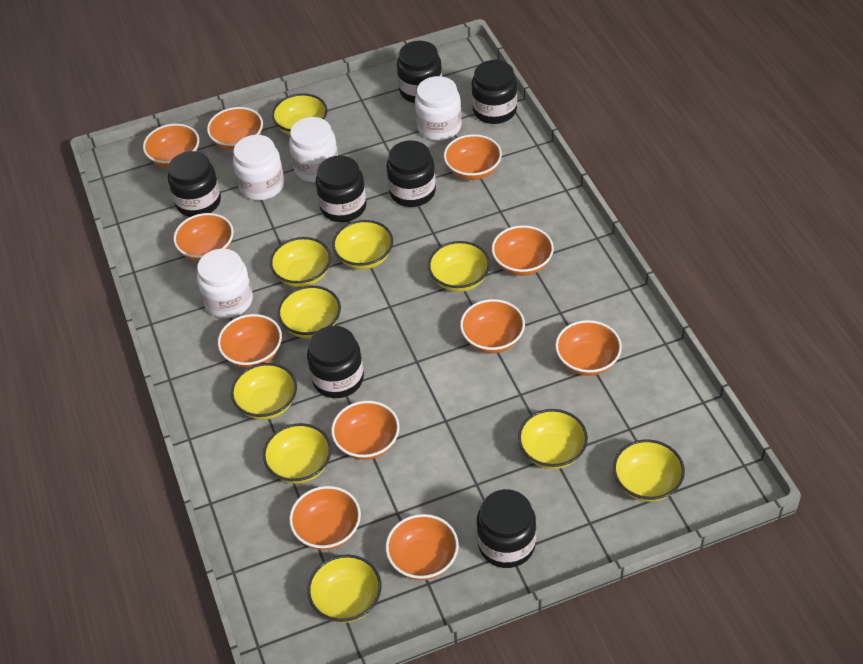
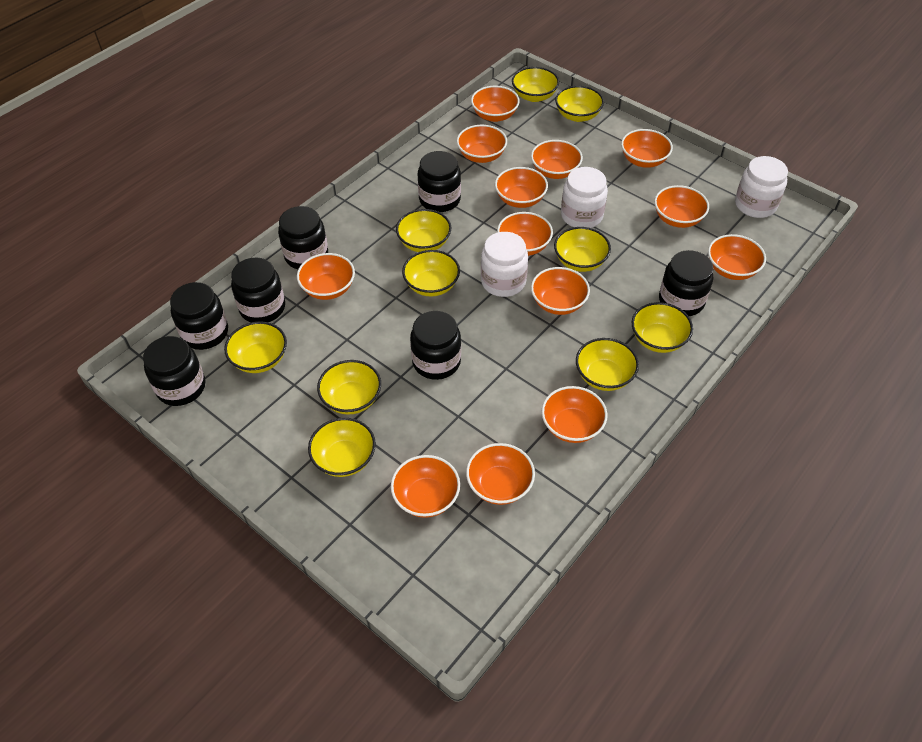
orange bowl: [143,124,199,168] [173,213,234,262] [207,107,263,151] [218,314,282,368] [289,486,361,550] [331,401,400,460] [386,514,459,580] [444,134,502,180] [460,299,525,353] [492,225,554,276] [555,320,622,376] = 11 -> [297,253,355,300] [391,455,460,518] [457,125,507,163] [466,443,535,505] [471,86,520,122] [495,167,548,208] [497,212,553,256] [531,140,583,179] [531,267,590,315] [541,386,607,443] [621,129,673,168] [654,185,709,228] [708,234,766,280] = 13
white jar: [197,249,253,318] [233,135,284,200] [289,117,338,182] [415,76,462,141] = 4 -> [481,232,528,297] [561,167,608,228] [735,156,788,218] = 3

